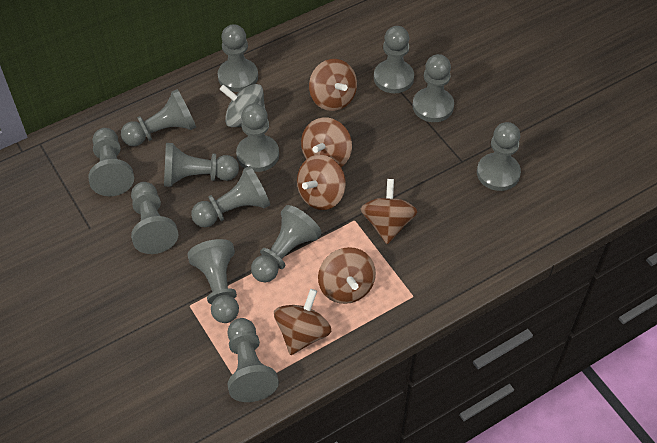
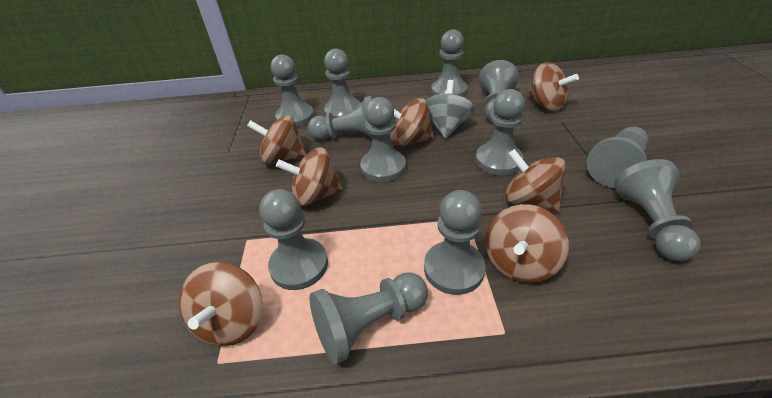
brown spinning top: [274,289,332,355] [297,155,346,210] [301,117,352,167] [309,59,357,111] [318,247,376,304] [361,179,418,244] = 6 -> [179,262,263,346] [247,115,307,164] [276,147,343,206] [391,98,434,147] [486,204,569,283] [505,149,566,212] [527,62,579,111] = 7
grey pawn: [89,128,134,196] [121,89,196,146] [131,182,178,254] [164,143,239,187] [187,239,239,323] [191,166,270,227] [218,24,258,92] [227,318,279,402] [236,103,279,172] [251,205,322,283] [374,26,414,93] [413,54,454,122] [477,122,521,191] = 13 -> [259,189,328,290] [271,54,314,127] [308,96,373,140] [309,272,428,364] [324,49,361,118] [360,97,406,182] [424,190,486,295] [431,29,468,97] [475,89,525,175] [479,60,518,122] [587,127,648,188] [614,159,701,261] = 12

